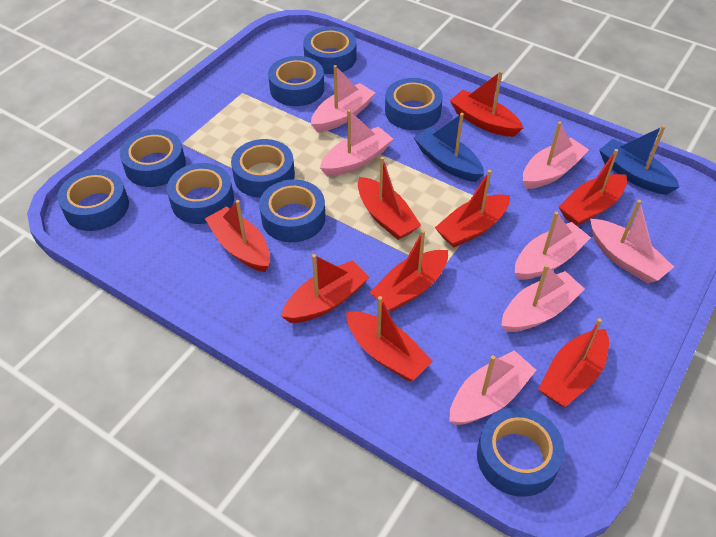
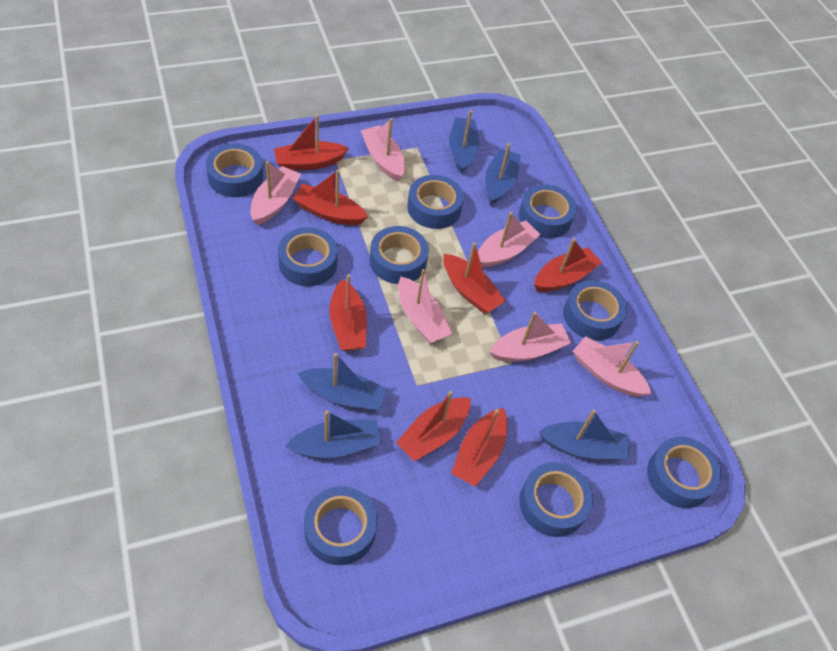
blue boat: [414,113,484,182] [599,125,680,195] = 2 -> [285,410,382,458] [298,353,388,412] [449,110,479,173] [485,143,521,205] [539,410,629,460] = 5
pink boat: [311,65,375,132] [320,109,393,176] [449,350,536,425] [501,264,585,332] [515,212,591,280] [523,121,589,189] [590,200,674,284] = 7 -> [250,161,301,225] [361,118,405,181] [398,269,452,344] [478,212,541,268] [489,312,571,361] [573,336,652,397] = 6
red boat: [205,200,270,272] [281,254,369,323] [346,296,433,381] [358,157,421,240] [370,230,448,312] [435,170,510,247] [450,71,523,137] [538,318,609,407] [559,149,627,226] = 9 -> [274,115,349,170] [292,170,368,225] [330,274,367,351] [396,391,471,461] [443,242,506,314] [451,408,508,487] [534,238,602,292] = 7

